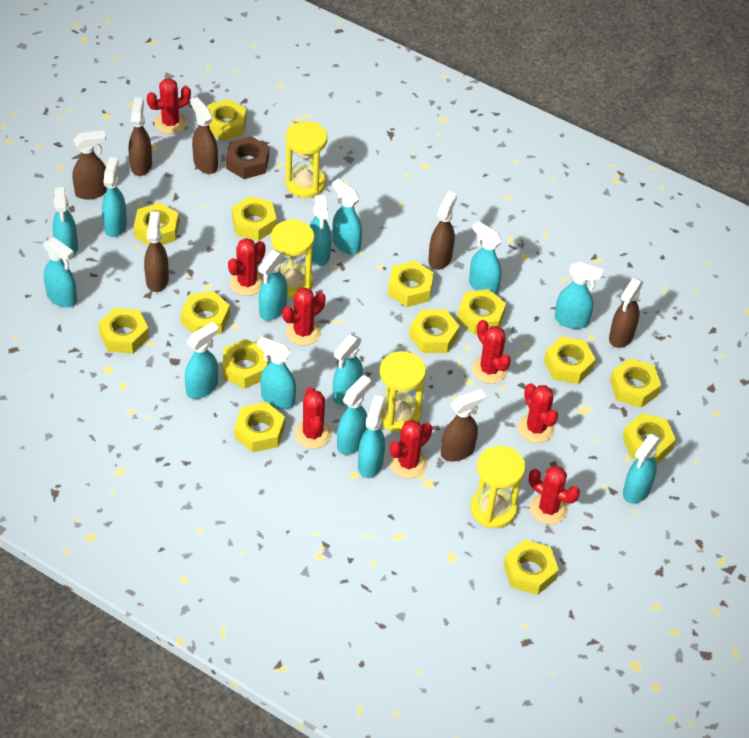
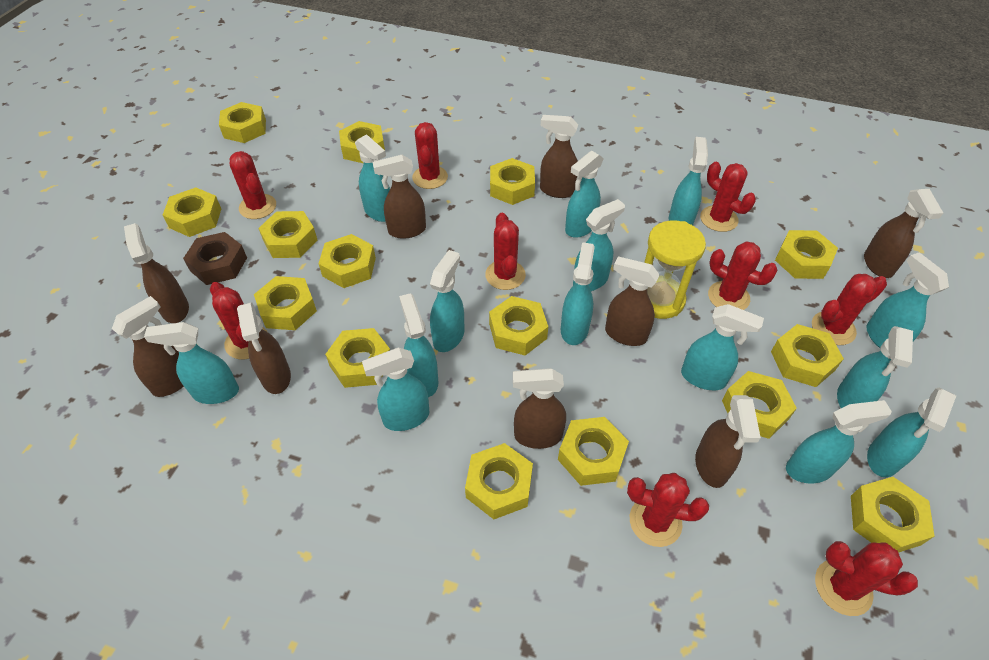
brown spray bottle: [72,130,107,200] [129,97,152,176] [144,211,169,292] [190,97,218,174] [428,191,457,270] [441,389,486,462] [609,278,643,348] = 7 -> [112,296,184,397] [124,223,189,323] [237,302,291,394] [373,155,426,239] [513,368,566,449] [540,115,578,198] [605,256,660,346] [695,395,761,488] [864,189,943,278] = 9
red cactus: [147,78,191,134] [228,238,265,296] [282,288,325,345] [295,387,331,449] [390,420,432,479] [472,320,511,384] [518,383,558,443] [529,466,580,524] = 8 -> [210,282,267,359] [230,151,276,219] [412,122,448,189] [485,213,526,290] [627,473,709,547] [700,162,756,232] [708,241,778,310] [812,274,887,345] [815,541,918,616] = 9
yellow hourglass: [271,219,315,298] [285,121,327,198] [380,351,426,432] [471,446,525,528] = 4 -> [644,220,706,319] = 1
yellow nut: [98,308,149,354] [134,202,179,245] [181,291,230,335] [207,99,246,141] [223,339,267,389] [232,196,277,241] [234,402,285,452] [388,261,434,307] [409,309,460,353] [457,289,506,335] [504,540,559,595] [544,336,596,384] [610,358,661,408] [622,413,676,464] = 14 -> [163,187,221,237] [219,102,266,143] [254,276,317,330] [258,211,318,258] [318,234,376,288] [325,328,390,388] [339,121,385,163] [465,443,533,519] [489,296,548,355] [490,158,535,205] [558,417,629,486] [722,371,797,439] [771,324,844,387] [775,230,838,279] [851,477,935,553] = 15

